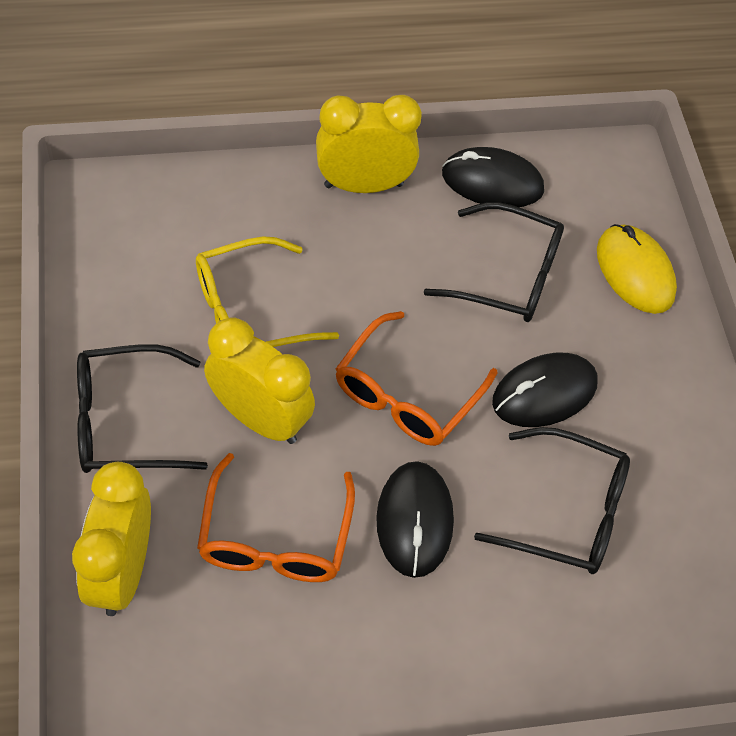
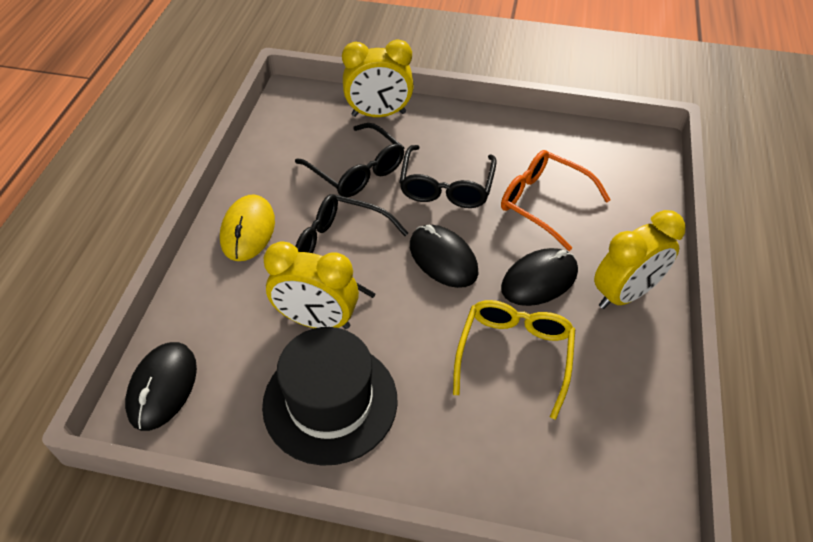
black hat: none = 0 -> [262,327,398,466] = 1
orange glasses: [197,453,355,582] [336,311,497,446] = 2 -> [501,150,611,251] = 1

